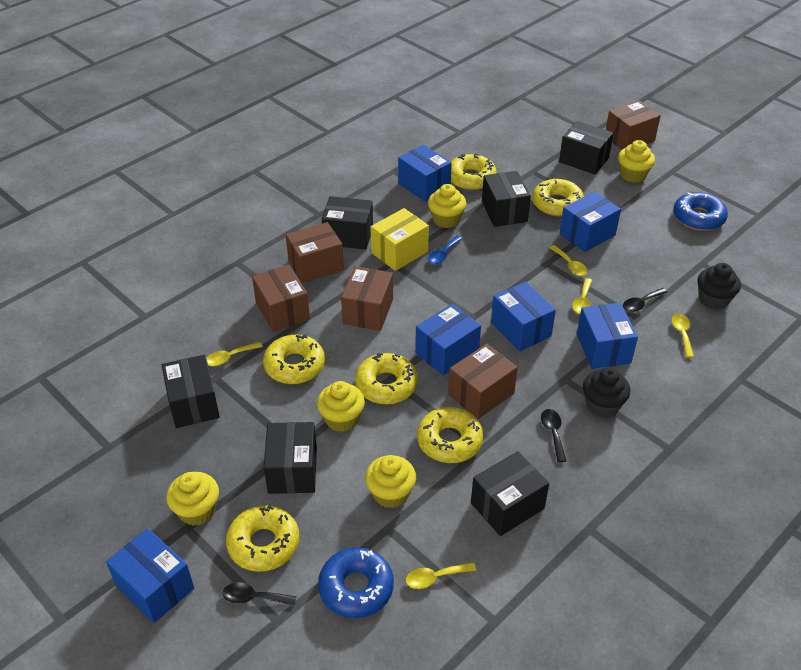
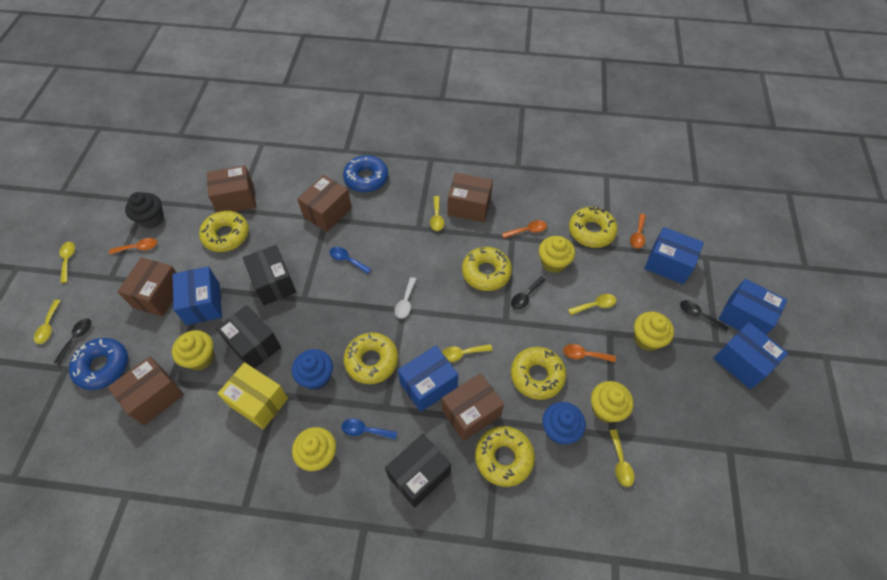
black box: [162,355,220,428] [264,422,317,494] [322,196,373,250] [471,451,549,536] [482,171,531,227] [559,121,614,175] = 6 -> [216,305,281,369] [243,245,296,305] [385,434,451,508] = 3
black cupcake: [583,367,630,418] [698,263,741,310] = 2 -> [125,192,164,229] = 1
blue box: [106,529,194,623] [398,145,452,202] [415,304,481,376] [491,282,556,351] [560,191,621,252] [577,303,638,369] = 6 -> [172,266,222,325] [398,345,458,412] [644,227,704,284] [713,322,788,389] [719,279,787,335] = 5
blue cupcake: none = 0 -> [292,349,333,390] [542,402,586,444] = 2
blue spoon: [428,236,463,264] = 1 -> [330,247,371,274] [341,418,397,440] = 2
brown box: [252,265,310,332] [286,222,344,283] [341,266,393,331] [448,344,518,419] [606,101,660,150] = 5 -> [108,356,184,426] [117,257,177,317] [207,165,256,212] [297,175,352,232] [442,373,504,441] [448,173,493,222] = 6
orange spoon: none = 0 -> [109,238,157,254] [502,220,547,238] [563,344,616,362] [630,214,646,249] = 4
white spoon: none = 0 -> [394,277,416,319] = 1
yellow spoon: [206,342,263,366] [406,562,476,589] [550,245,587,276] [572,278,592,314] [671,313,694,358] = 5 -> [34,300,61,344] [59,242,75,283] [430,196,444,231] [442,344,492,362] [568,294,616,315] [609,429,634,487] = 6

